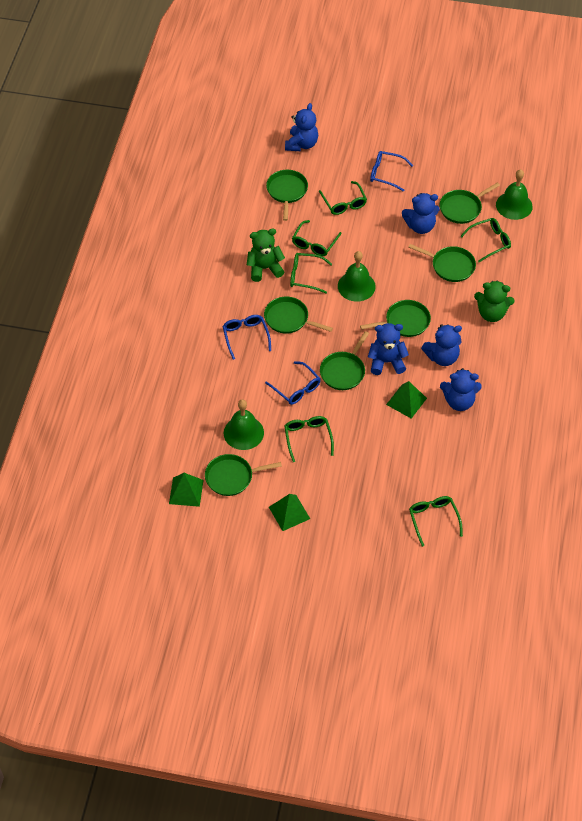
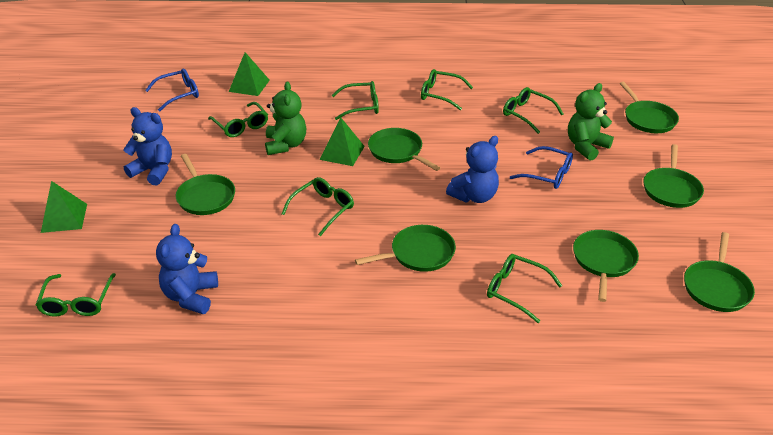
blue glasses: [223,315,271,360] [265,361,321,405] [370,151,413,192] = 3 -> [145,69,199,111] [510,146,573,189] = 2
blue teddy bear: [285,103,318,151] [368,323,409,375] [402,193,440,234] [421,324,462,366] [440,368,482,411] = 5 -> [123,107,172,185] [156,224,218,314] [446,136,499,203] = 3
green bell: [223,399,264,450] [338,251,376,302] [496,169,533,220] = 3 -> none = 0
green glasses: [284,416,334,462] [290,253,332,294] [292,220,342,256] [319,181,367,215] [409,496,463,547] [461,218,511,262] = 6 -> [36,273,116,317] [208,102,268,137] [282,177,354,236] [332,81,379,120] [421,69,473,110] [487,254,562,323] [503,87,563,134] = 7

